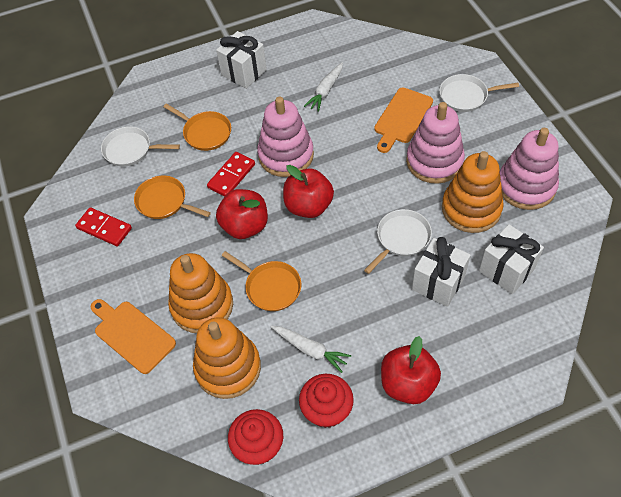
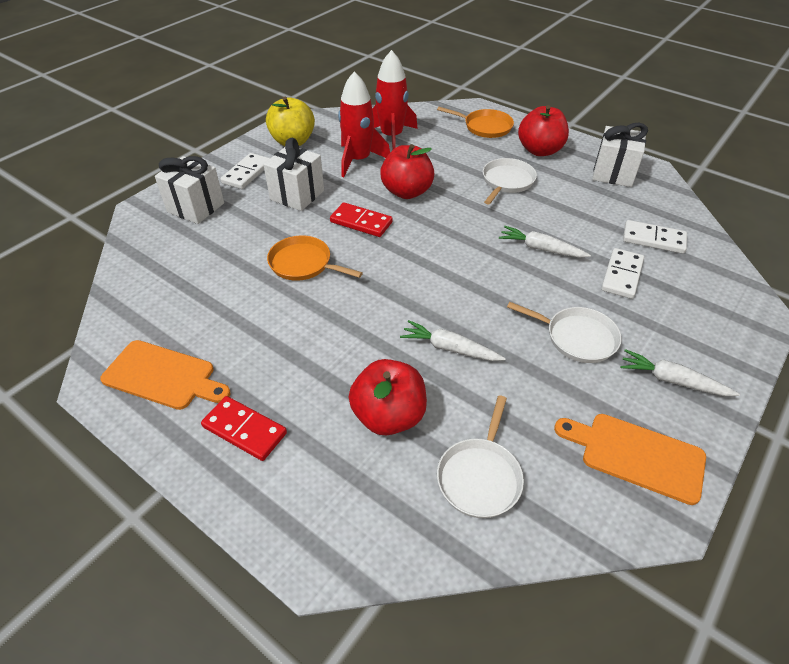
orange pan: [134,176,211,219] [163,103,231,151] [221,251,301,311] = 3 -> [267,235,363,281] [437,107,514,138] = 2
orange stacking toy: [168,253,233,333] [193,317,261,399] [442,151,504,233] = 3 -> none = 0
pink stacking toy: [257,96,314,177] [406,102,465,184] [499,128,559,210] = 3 -> none = 0
red cupcake: [228,409,283,465] [299,374,354,428] = 2 -> none = 0
red rocket: none = 0 -> [338,71,390,177] [372,50,418,149] = 2
white carrot: [271,326,351,373] [304,62,343,112] = 2 -> [400,320,506,361] [499,226,591,258] [620,349,740,396] = 3
white domino: none = 0 -> [220,153,270,189] [601,248,644,299] [623,220,687,254] = 3
yellow apple: none = 0 -> [266,97,315,146] = 1

